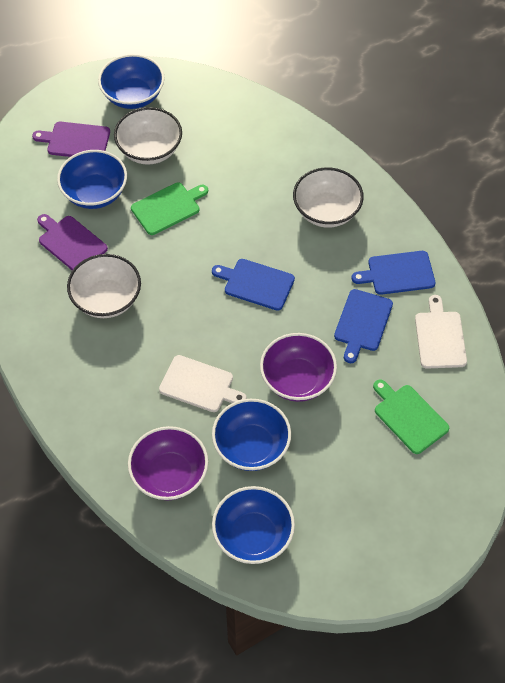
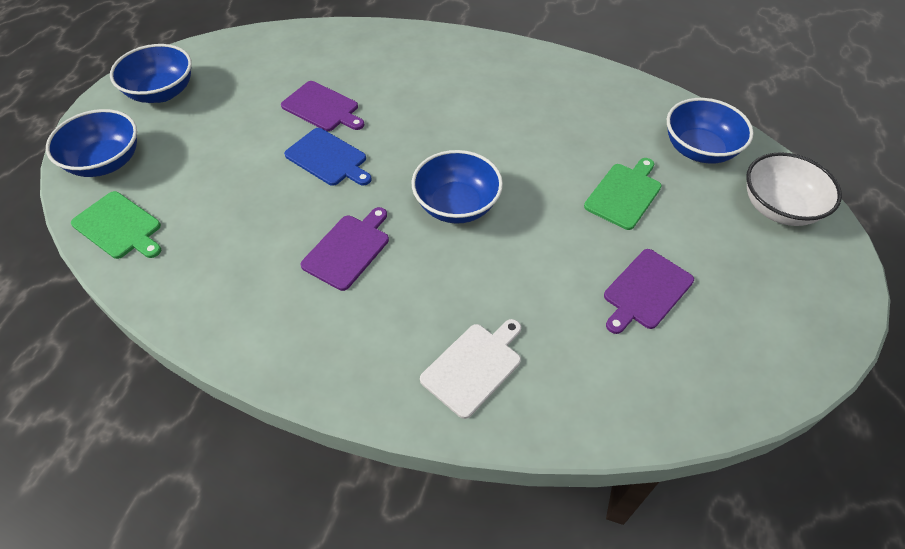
blue cutting board: [212,259,295,311] [334,289,393,363] [352,251,435,295] = 3 -> [284,128,372,186] = 1
purple bowl: [128,426,208,500] [260,333,337,402] = 2 -> none = 0
purple cutting board: [32,121,110,157] [37,214,108,270] = 2 -> [281,81,364,131] [301,207,389,291] [604,249,694,334] = 3
white bowl: [67,254,141,318] [114,107,182,165] [293,167,364,228] = 3 -> [746,152,842,226] = 1
white cutting board: [159,355,247,412] [415,295,467,369] = 2 -> [420,319,521,419] = 1

